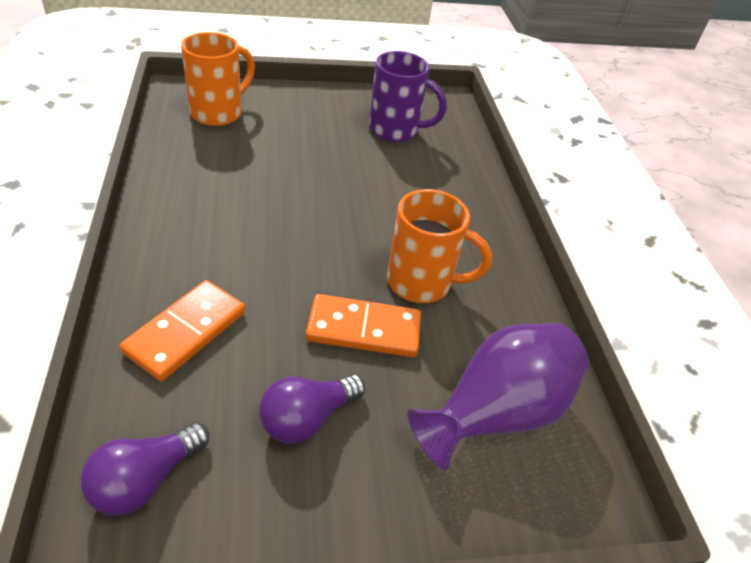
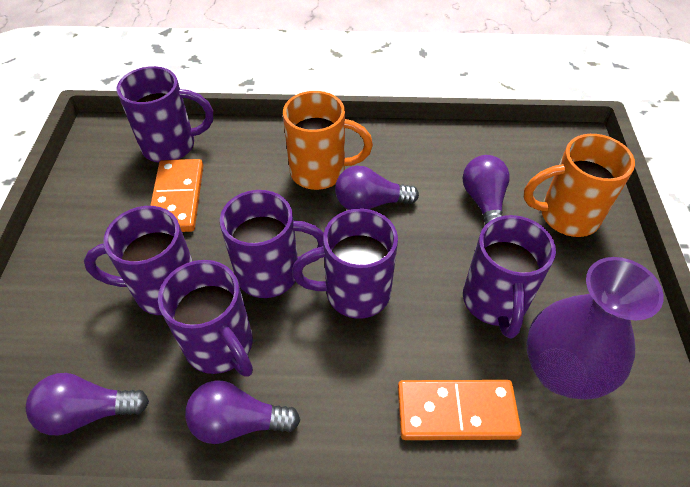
purple light bulb: [81,422,209,516] [259,374,365,444] = 2 -> [26,373,149,435] [185,380,300,444] [335,166,419,210] [463,155,510,225] = 4
purple mug: [369,51,447,142] = 1 -> [84,206,193,315] [117,66,213,163] [158,260,253,377] [220,190,324,298] [292,209,398,319] [463,215,556,338] = 6

